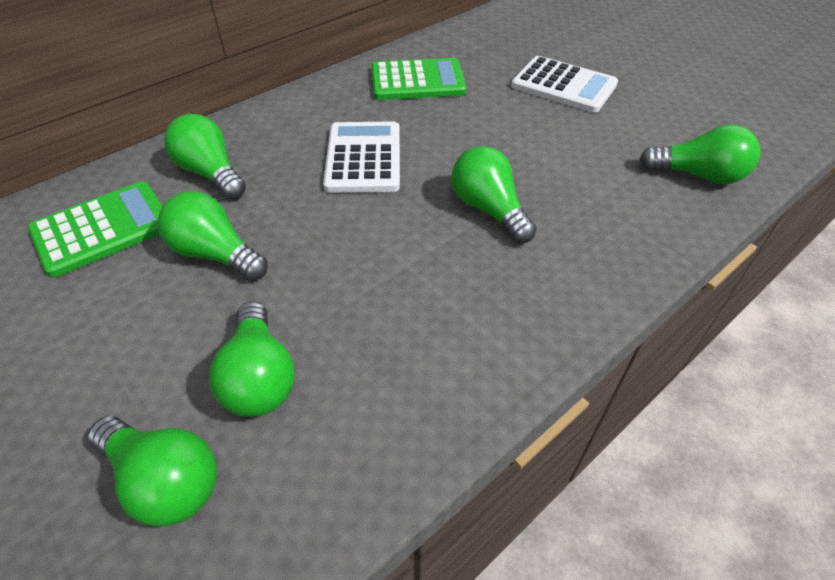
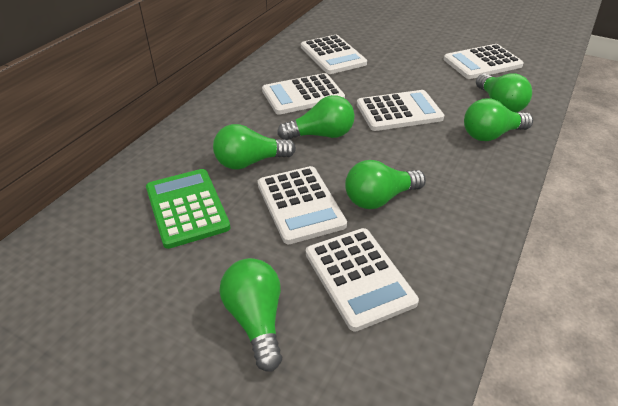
green calculator: [28,181,162,278] [371,58,466,100] = 2 -> [146,169,230,249] = 1
white calculator: [323,121,400,193] [511,56,618,113] = 2 -> [258,166,347,244] [262,73,345,115] [301,35,367,74] [306,228,419,332] [357,90,444,131] [444,44,524,79] = 6

